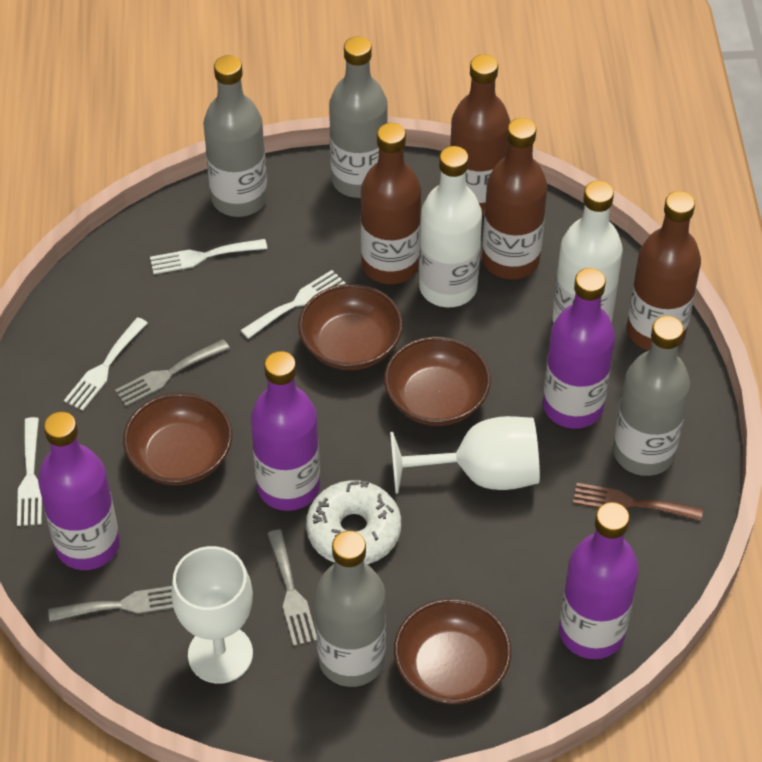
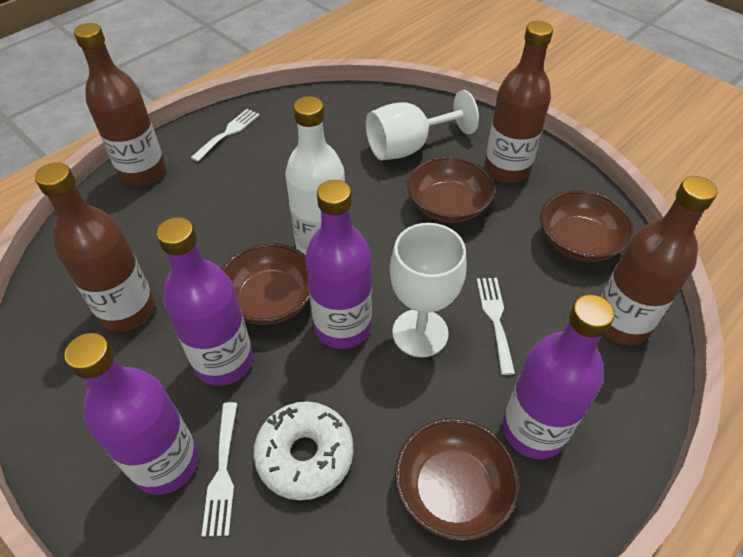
brown fork: [573,483,703,521] = 1 -> none = 0
grey bottle: [203,55,268,217] [315,531,386,687] [329,36,388,198] [613,316,690,476] = 4 -> none = 0
grey fork: [48,586,173,622] [115,339,230,407] [267,530,317,646] = 3 -> none = 0
white bottle: [419,146,482,307] [552,181,623,323] = 2 -> [285,96,345,255] = 1
white fork: [17,417,42,526] [64,317,148,411] [150,239,267,274] [241,270,346,339] = 4 -> [191,109,260,162] [202,402,237,537] [477,278,515,375] = 3

